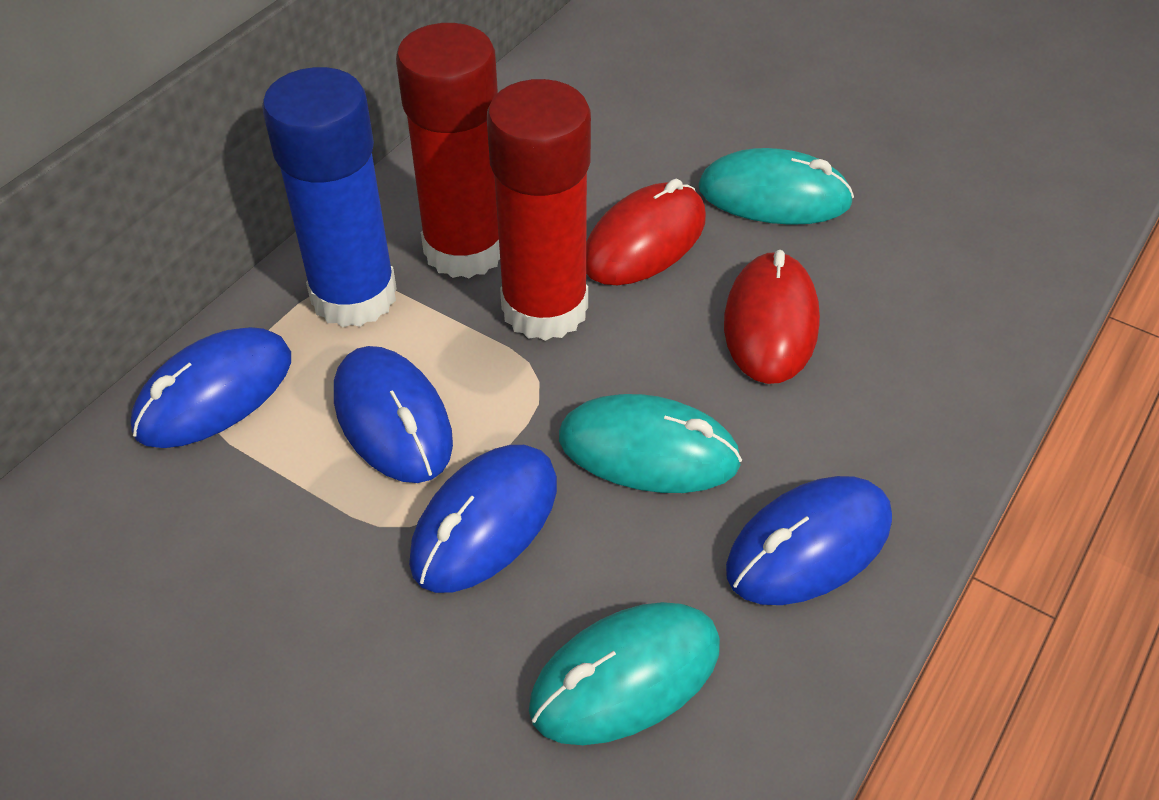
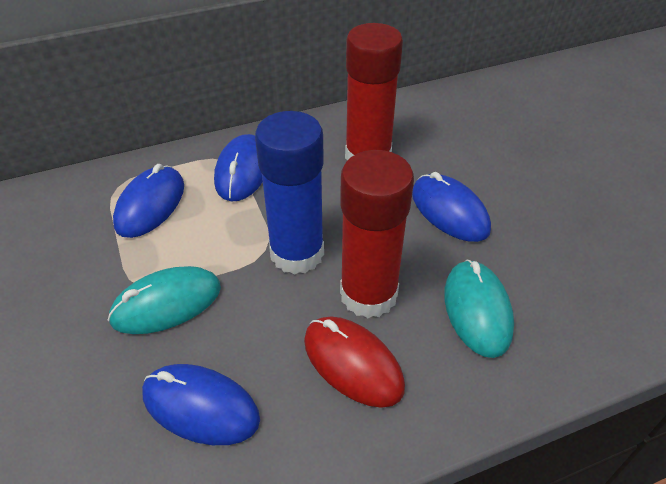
red mouse: [586,179,706,285] [724,250,820,384] = 2 -> [304,317,405,408] = 1
turquoise mouse: [529,602,720,745] [559,394,742,493] [698,148,854,225] = 3 -> [108,266,221,334] [444,259,514,358] = 2

